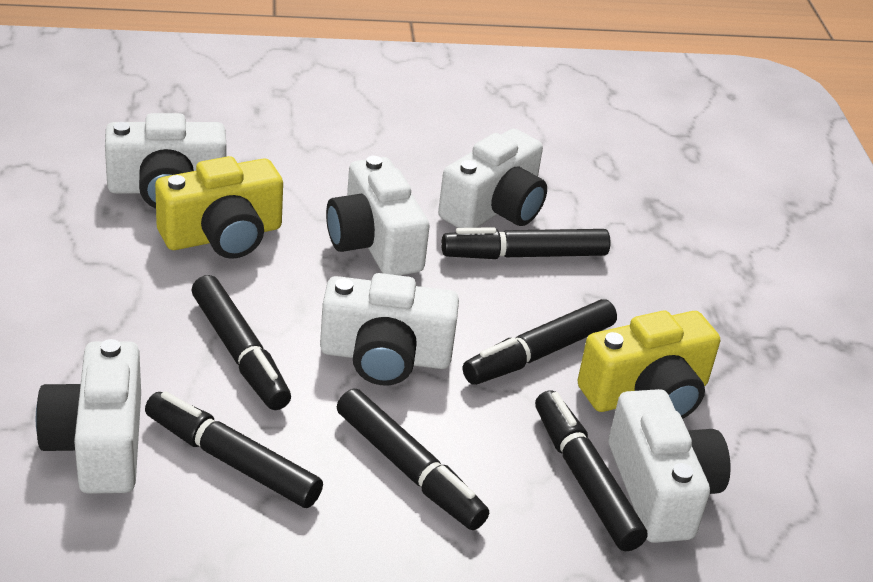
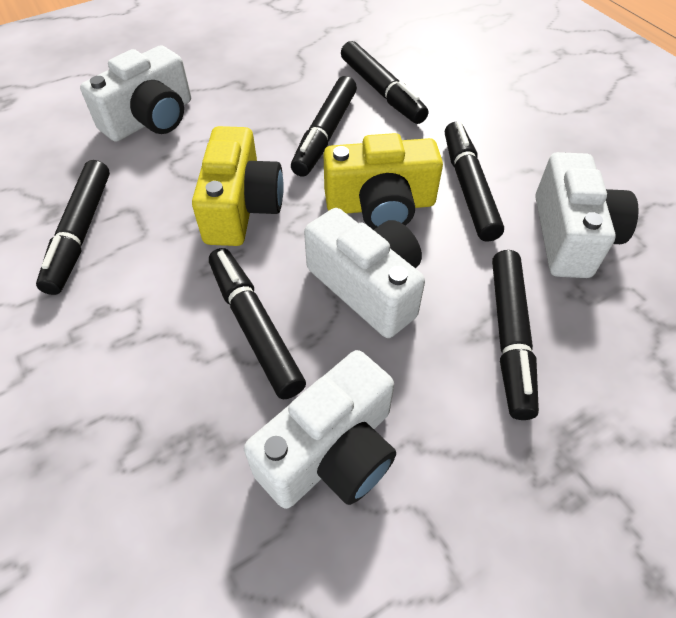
white camera: [36,339,141,494] [105,113,227,209] [320,273,459,385] [326,156,430,276] [438,128,547,228] [609,389,731,543] = 6 -> [80,45,191,142] [244,350,396,509] [304,208,425,338] [536,152,639,278] = 4

